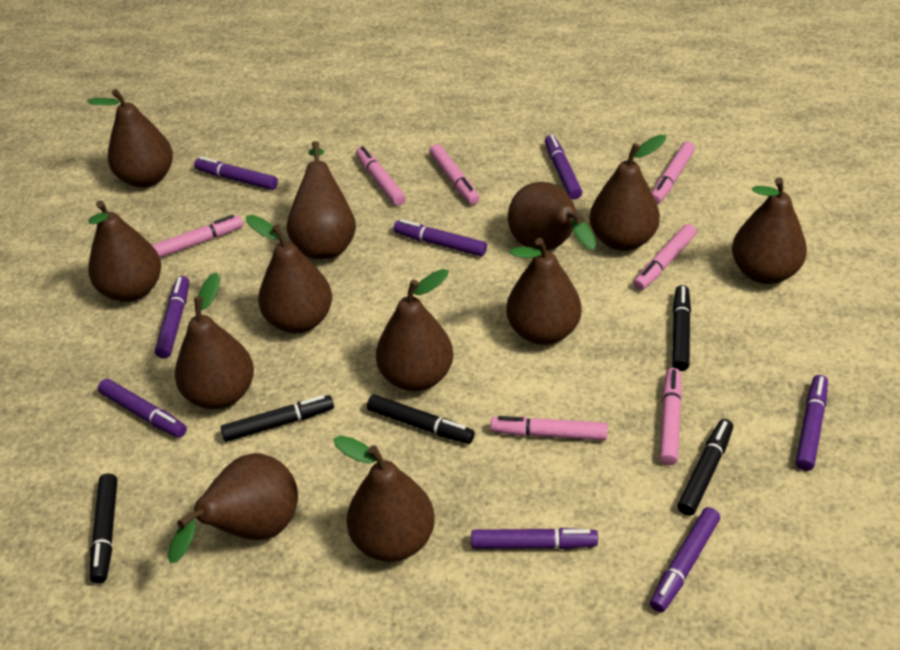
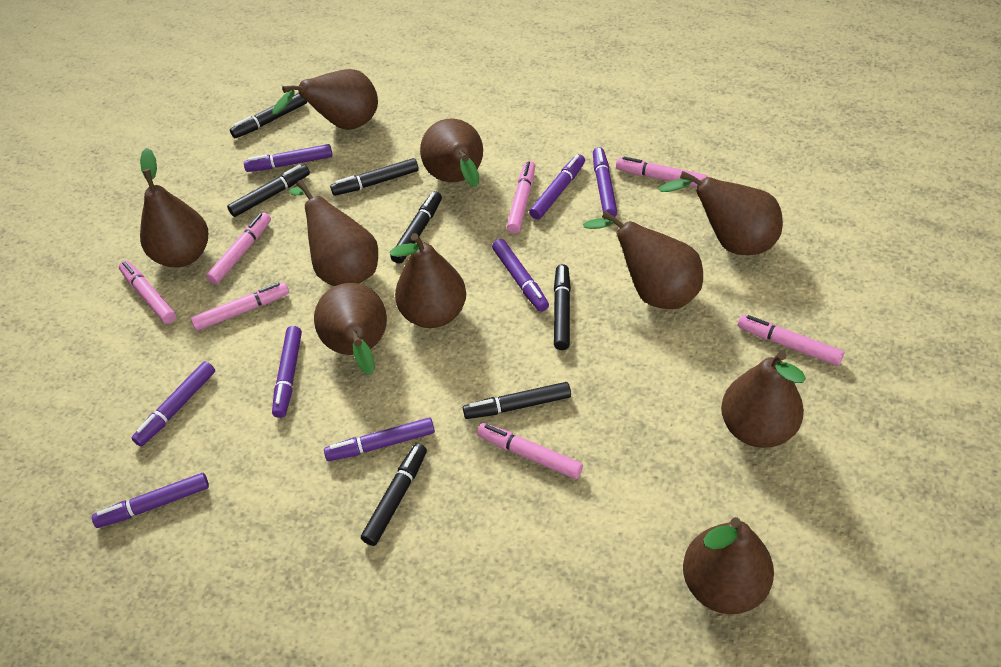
black marker: [90,474,117,584] [220,395,334,442] [367,394,475,444] [672,285,691,371] [677,419,733,516] = 5 -> [227,164,310,217] [230,93,307,138] [330,158,419,196] [361,443,427,546] [390,191,442,264] [463,382,571,419] [554,264,571,350] = 7
brown pear: [88,89,173,188] [88,200,161,302] [167,453,298,563] [175,272,254,409] [246,215,332,333] [287,141,356,259] [334,435,435,562] [376,269,453,391] [506,238,581,345] [508,182,596,251] [589,134,666,251] [732,177,807,284] = 12 -> [140,148,208,268] [273,69,378,130] [289,180,378,287] [314,283,387,375] [390,233,466,328] [420,119,483,187] [583,210,703,309] [658,171,783,255] [683,517,774,614] [721,351,806,448] = 10

